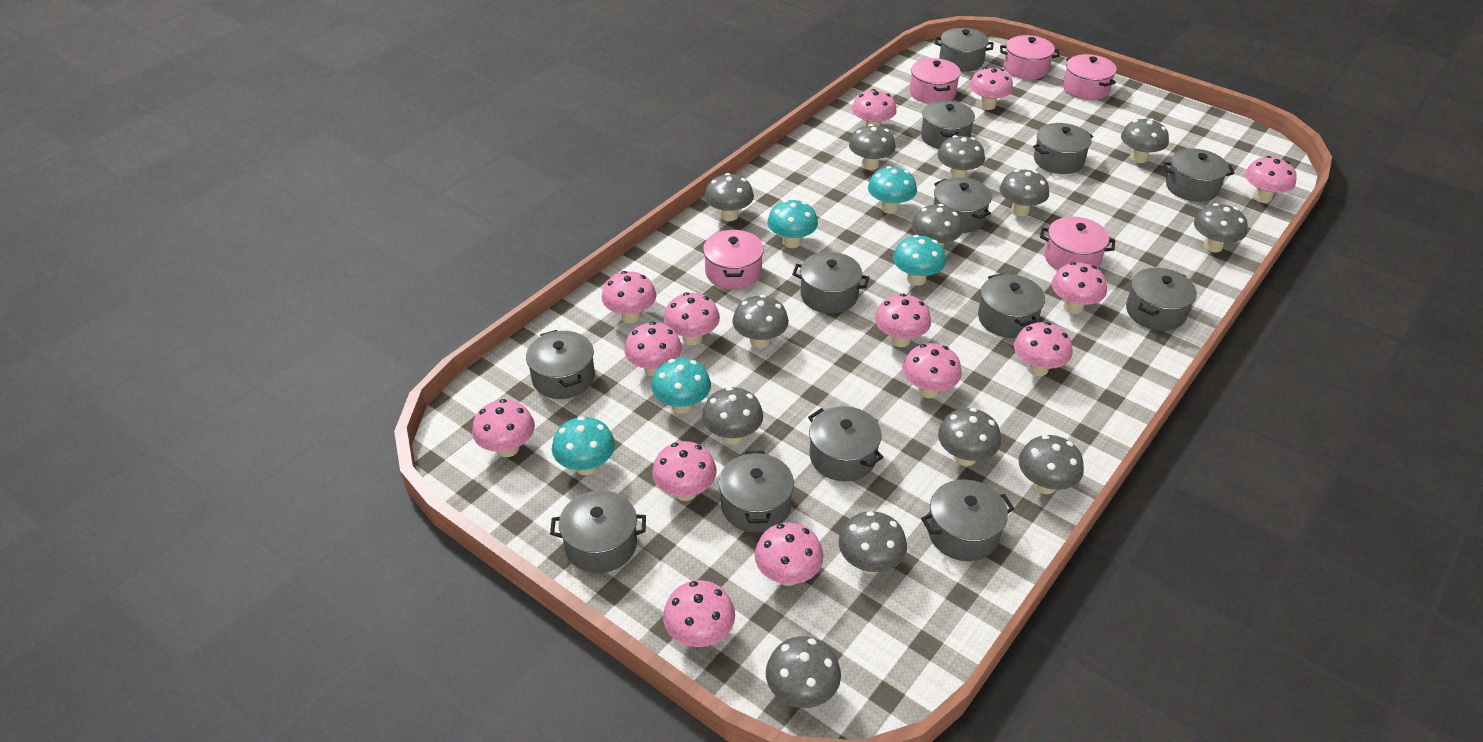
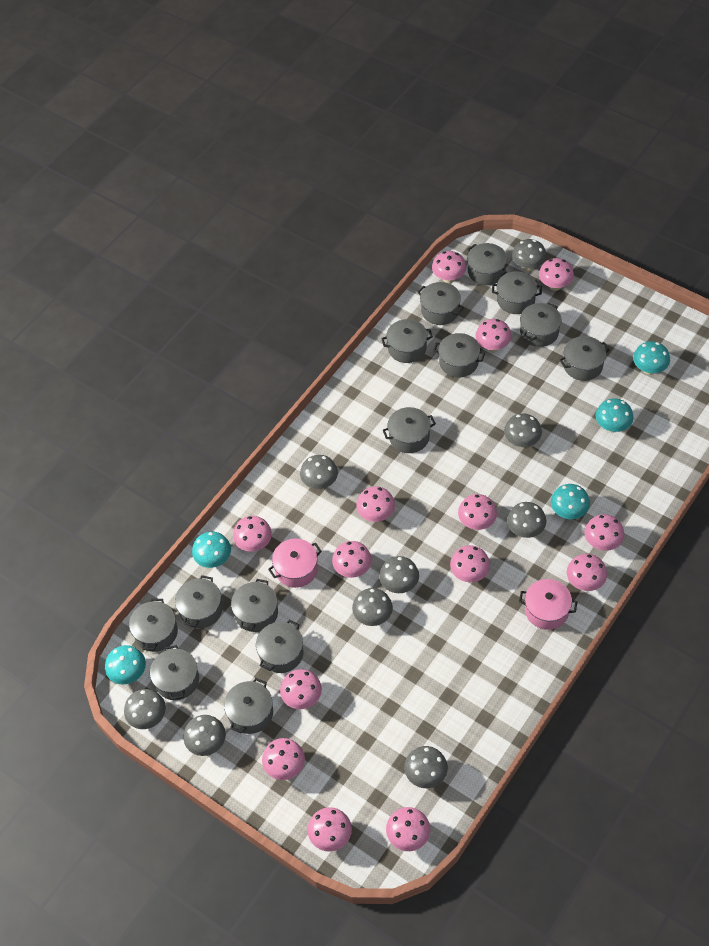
grey mushroom: [702,387,763,444] [705,173,754,221] [732,295,789,348] [766,636,841,708] [839,511,907,574] [849,124,896,170] [912,204,963,249] [937,135,985,178] [938,408,1001,466] [999,169,1049,216] [1018,435,1084,494] [1121,118,1169,163] [1194,203,1248,252] = 13 -> [124,689,166,729] [184,715,226,756] [300,455,338,489] [352,588,393,626] [379,556,419,593] [404,746,448,788] [504,413,542,448] [507,502,546,538] [512,239,547,271] = 9
grey pot: [526,330,595,399] [550,490,646,573] [719,451,794,533] [792,252,870,314] [808,406,883,481] [921,101,975,149] [921,479,1014,561] [933,177,992,233] [935,28,994,72] [978,274,1045,338] [1033,123,1093,174] [1126,268,1197,331] [1163,148,1235,202] = 13 -> [129,598,178,652] [150,645,199,700] [175,575,223,628] [224,678,273,734] [231,579,278,632] [256,620,303,673] [381,319,433,363] [383,407,436,453] [417,282,463,325] [433,333,485,378] [467,243,507,285] [492,271,542,314] [520,302,562,347] [560,336,610,381] = 14
pink pot: [703,230,764,290] [910,58,961,104] [1000,35,1060,80] [1040,217,1115,270] [1063,54,1117,100] = 5 -> [268,539,322,588] [519,579,578,630] = 2

